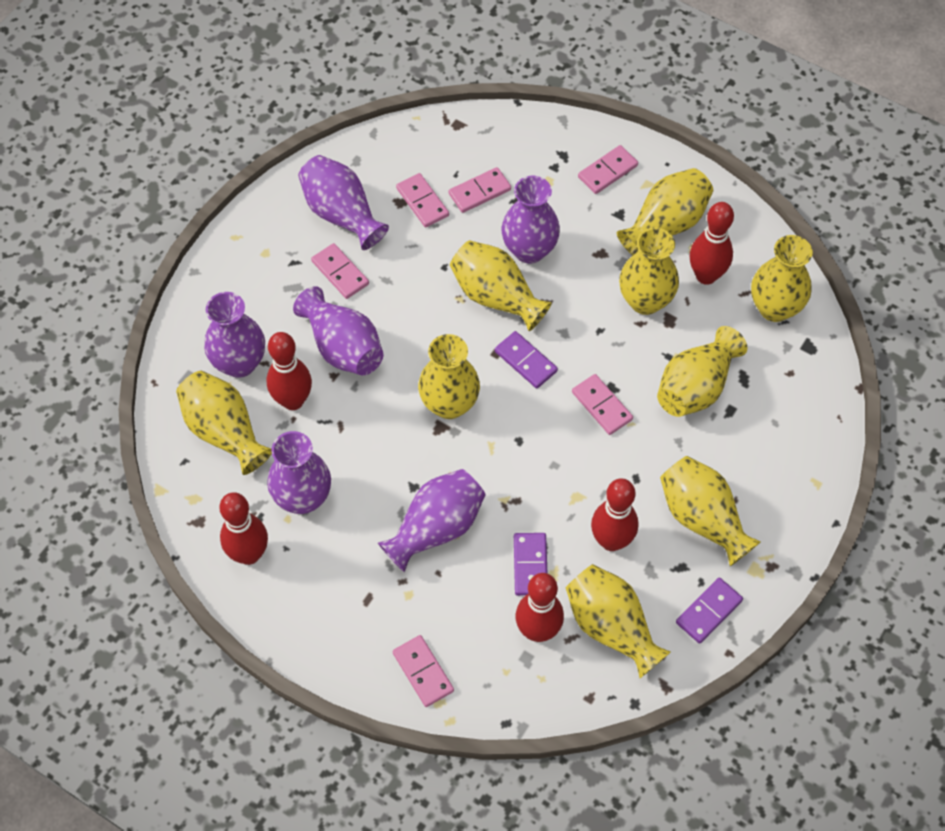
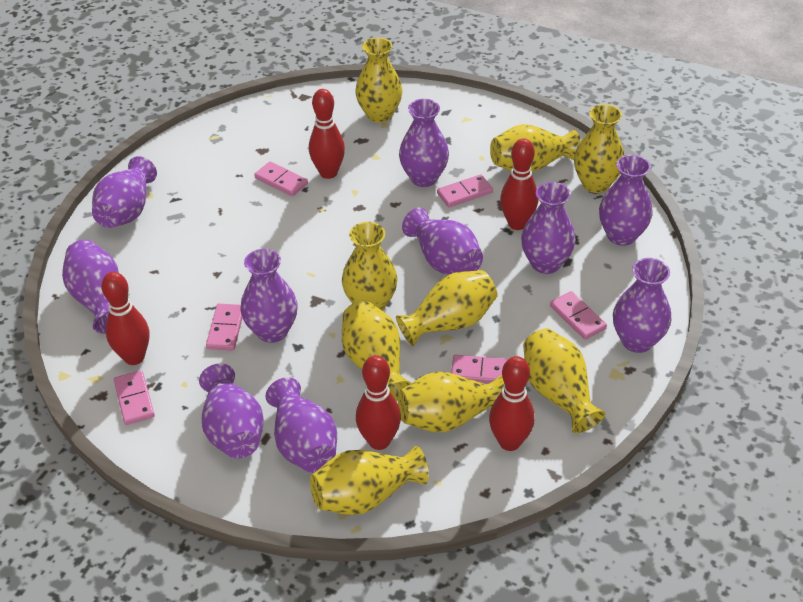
purple domino: [495,331,558,388] [514,533,548,596] [676,578,743,644] = 3 -> none = 0
purple vase: [204,292,265,378] [267,431,331,514] [293,286,383,376] [298,155,389,250] [378,469,486,572] [502,176,560,264] = 6 -> [62,240,119,333] [92,156,157,228] [199,363,264,459] [240,249,298,343] [266,377,337,473] [399,99,449,187] [402,208,483,275] [521,182,576,274] [599,155,653,246] [613,258,671,353] = 10

